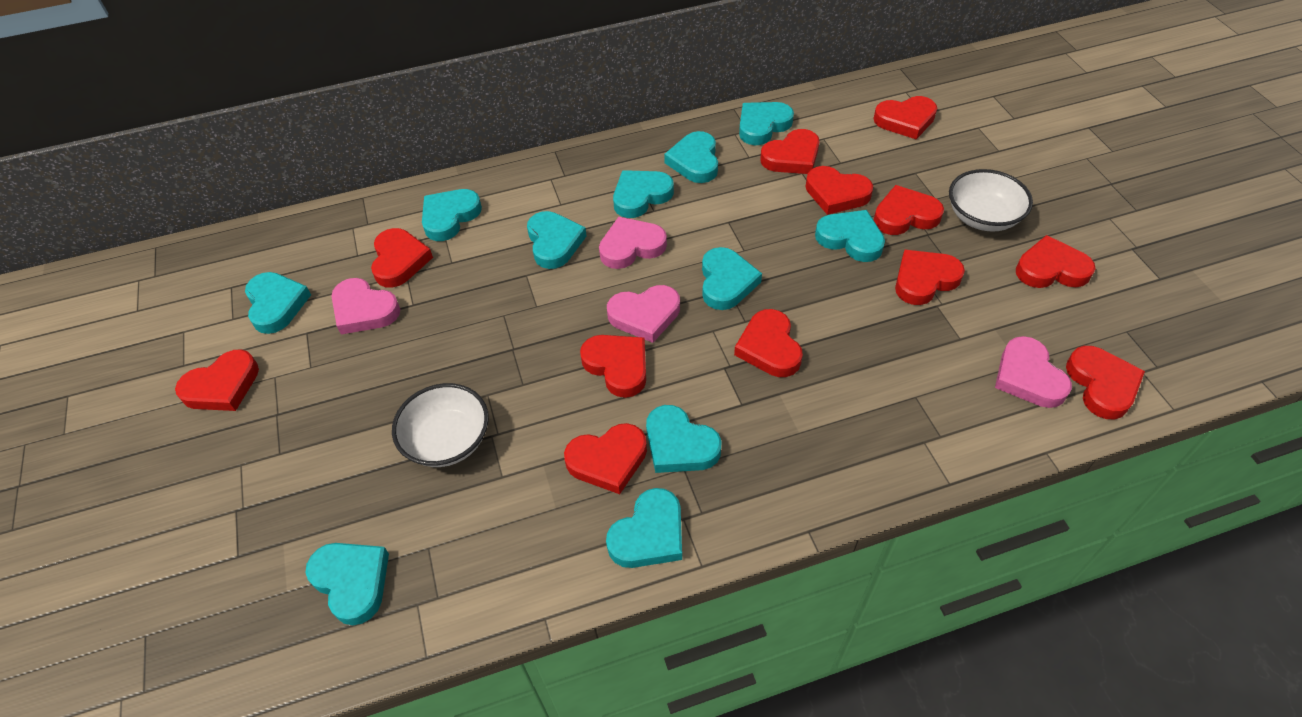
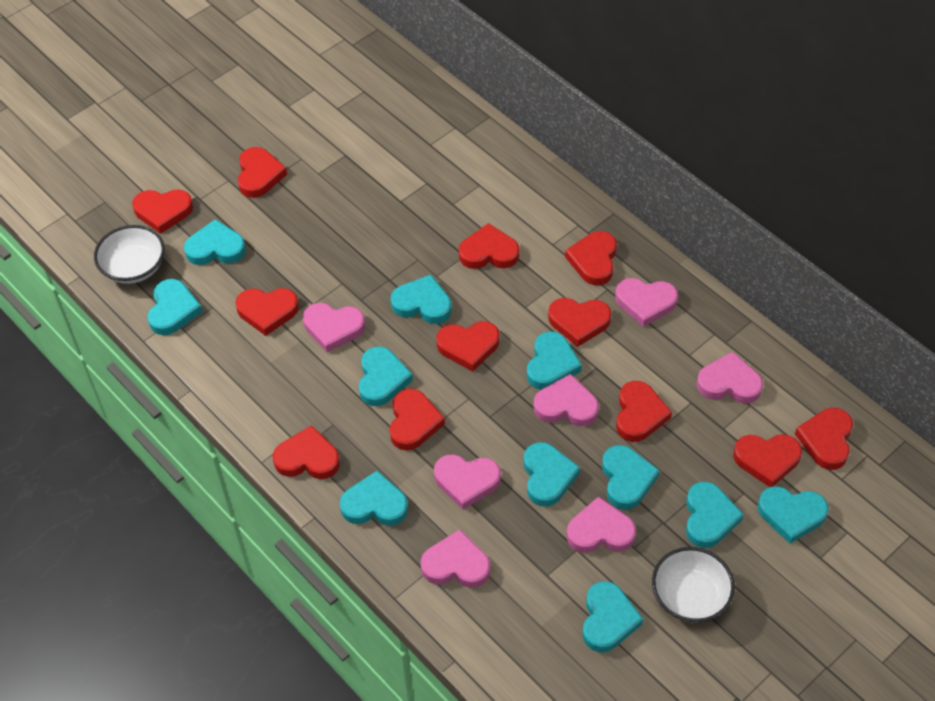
pink heart: [332,278,400,334] [599,217,667,269] [607,285,680,343] [995,336,1072,408] = 4 -> [303,303,365,352] [421,530,490,588] [434,455,501,510] [534,374,599,426] [566,497,636,553] [615,278,678,327] [697,352,763,403] = 7

